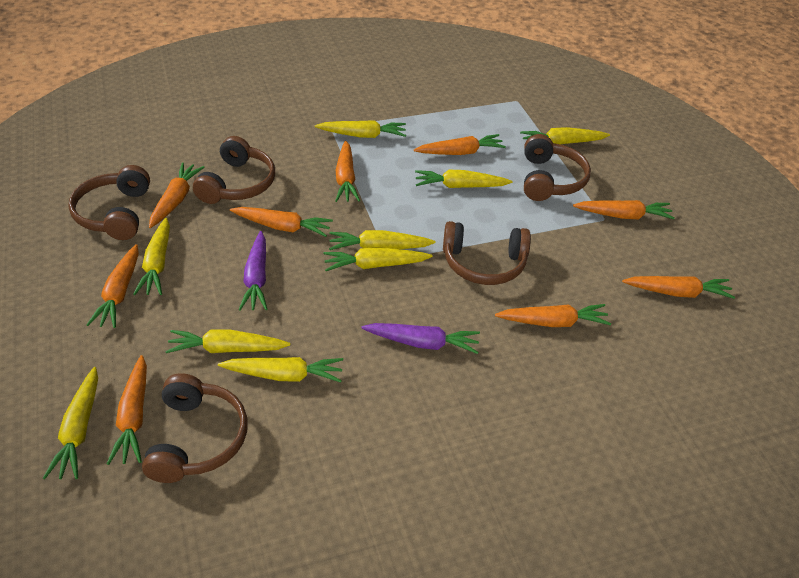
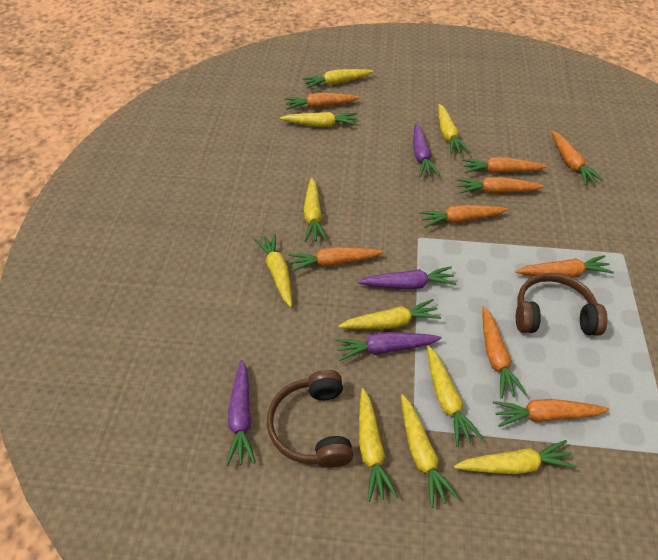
brown headphones: [68,165,150,240] [142,373,248,483] [193,136,275,204] [443,221,531,285] [524,134,591,201] = 5 -> [267,370,353,468] [516,273,608,336] = 2
purple carrot: [239,231,267,310] [361,323,480,354] = 2 -> [226,360,256,466] [335,332,441,361] [357,266,457,290] [413,123,440,177] = 4
yellow carrot: [43,367,98,479] [133,218,170,295] [166,330,290,353] [218,357,343,383] [315,120,406,138] [323,247,433,271] [329,230,436,250] [415,170,513,188] [520,127,610,144] = 9 -> [254,233,292,307] [280,112,357,127] [303,69,374,88] [304,178,327,242] [338,299,441,329] [359,388,398,502] [401,394,459,508] [427,345,483,447] [438,104,470,154] [454,440,577,474] = 10

